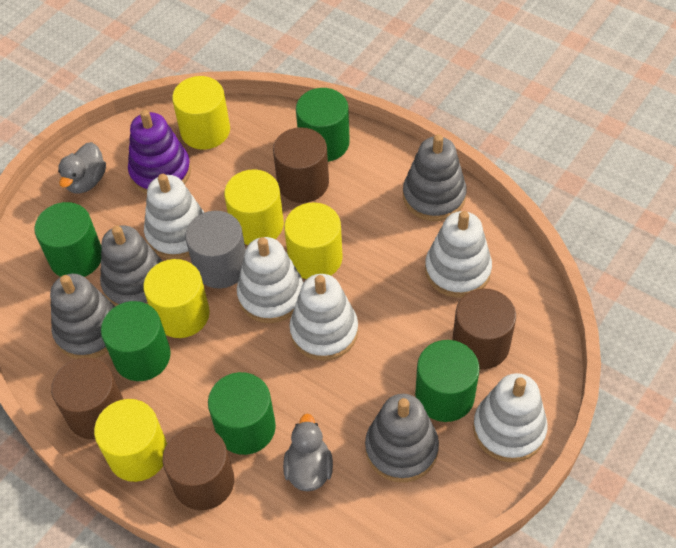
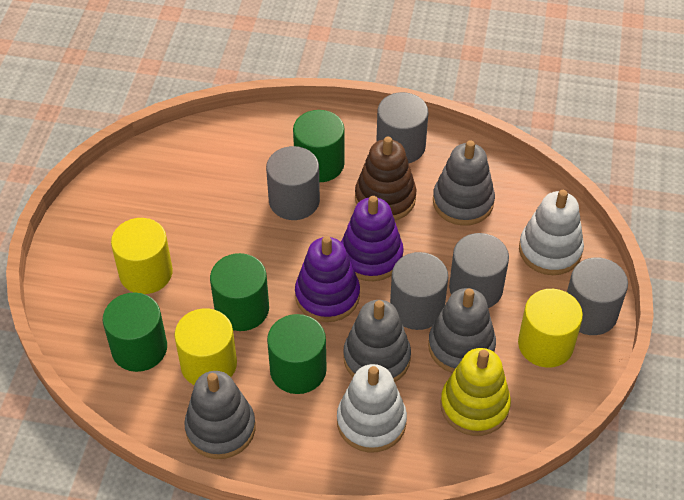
brown cylinder: [51,358,123,439] [163,427,234,510] [273,127,329,203] [452,288,516,369] = 4 -> none = 0
brown stacking toy: none = 0 -> [355,137,416,220] = 1
green cylinder: [34,202,102,277] [101,301,171,381] [208,372,276,455] [296,88,350,162] [415,340,480,422] = 5 -> [103,292,167,372] [210,253,269,331] [267,314,327,394] [293,110,345,182] = 4
grey cylinder: [185,211,246,288] = 1 -> [266,146,320,220] [376,92,428,163] [390,252,448,330] [449,233,509,308] [567,257,628,335] = 5
grey duck: [58,142,106,194] [283,414,333,491] = 2 -> none = 0
purple stacking toy: [128,110,191,194] = 1 -> [295,236,360,322] [341,196,404,281] = 2
white stacking toy: [144,174,205,259] [237,237,303,323] [289,274,358,361] [425,211,492,298] [473,373,548,462] = 5 -> [337,364,407,453] [519,190,584,275] = 2
yellow cylinder: [94,399,167,482] [143,259,210,338] [172,76,230,150] [224,169,284,245] [284,202,343,279] = 5 -> [111,218,173,294] [174,308,237,385] [518,289,583,368] = 3
yellow stacking toy: none = 0 -> [440,348,511,436] = 1

